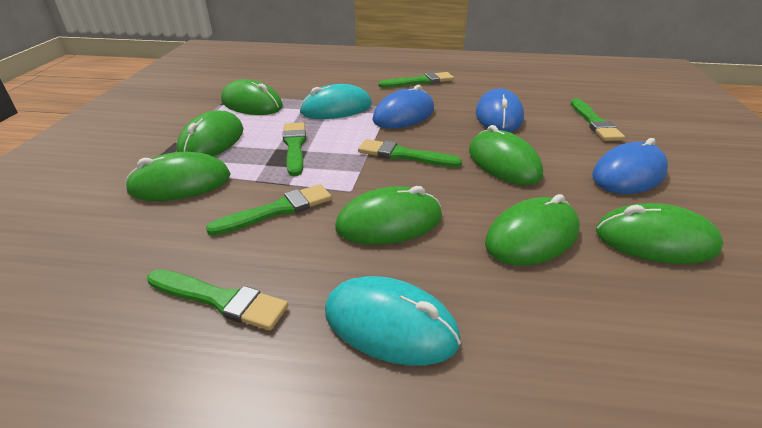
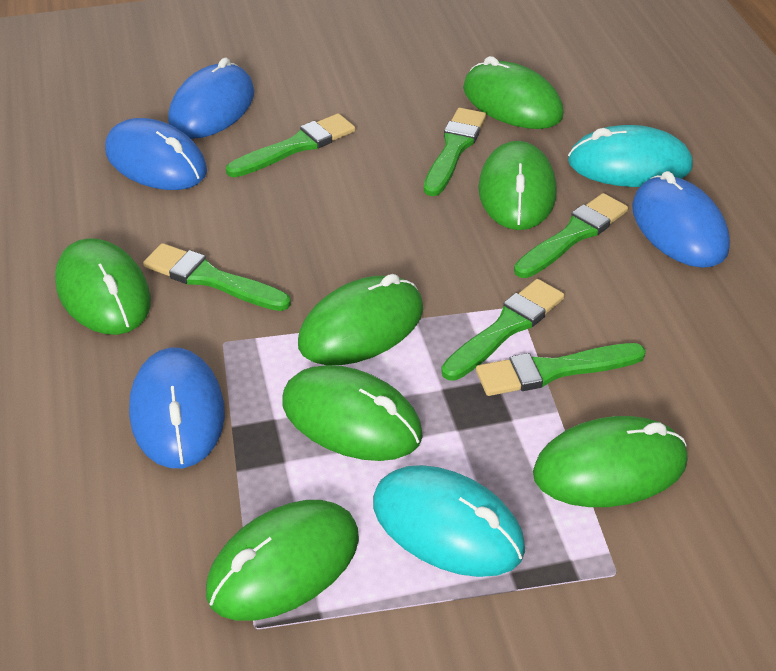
blue mouse: [372,85,434,129] [476,88,524,132] [592,138,668,194] = 3 -> [105,118,207,190] [129,348,225,468] [168,58,255,139] [632,171,730,268] = 4

